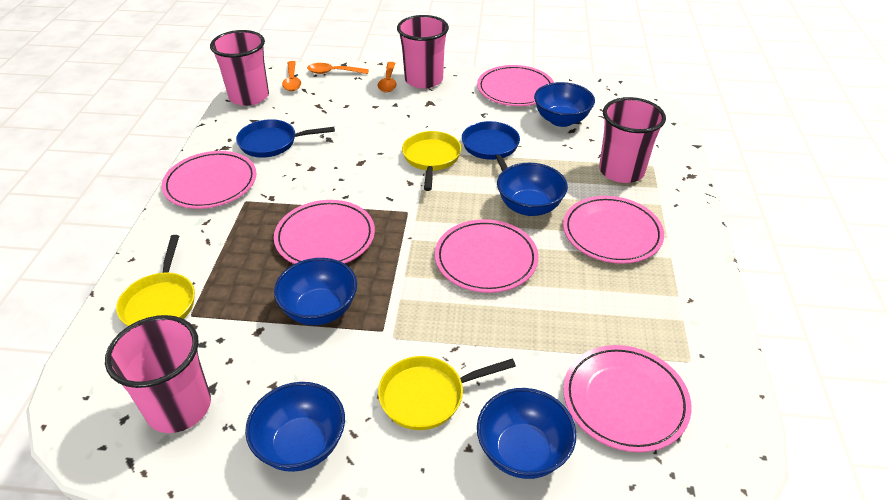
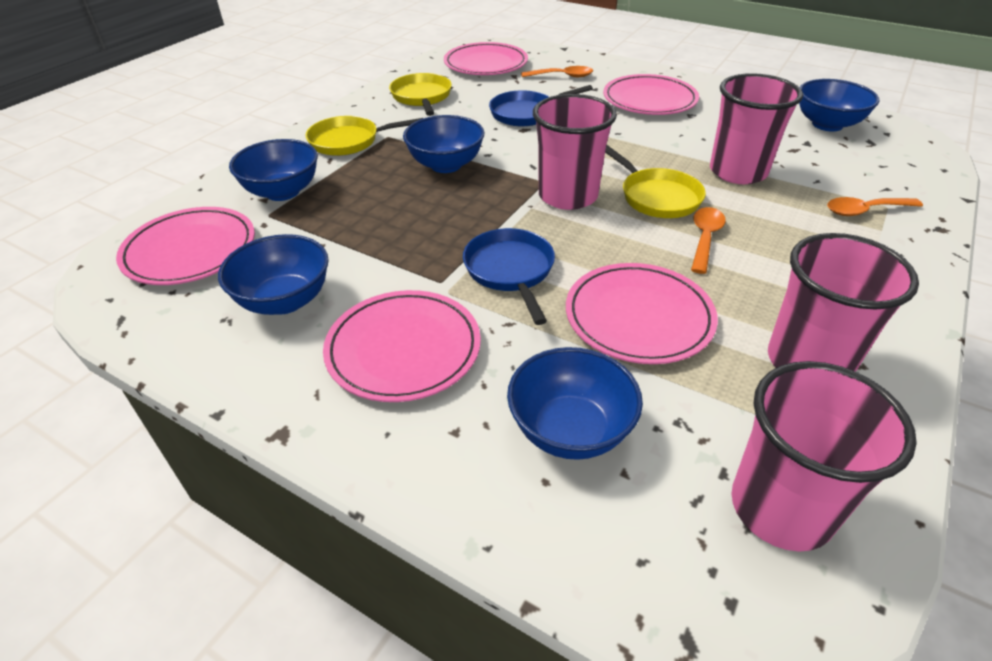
pink plate: [162,151,256,209] [274,200,375,264] [435,219,538,293] [477,65,554,106] [563,196,664,264] [563,345,692,452] = 6 -> [116,207,255,285] [323,290,481,402] [444,42,528,75] [566,263,718,364] [603,74,699,115] = 5

